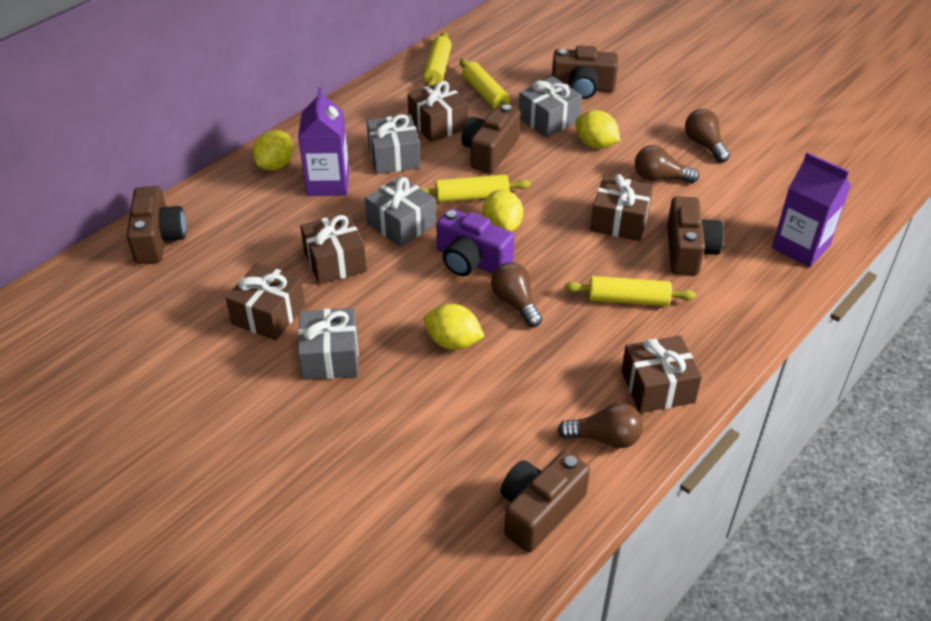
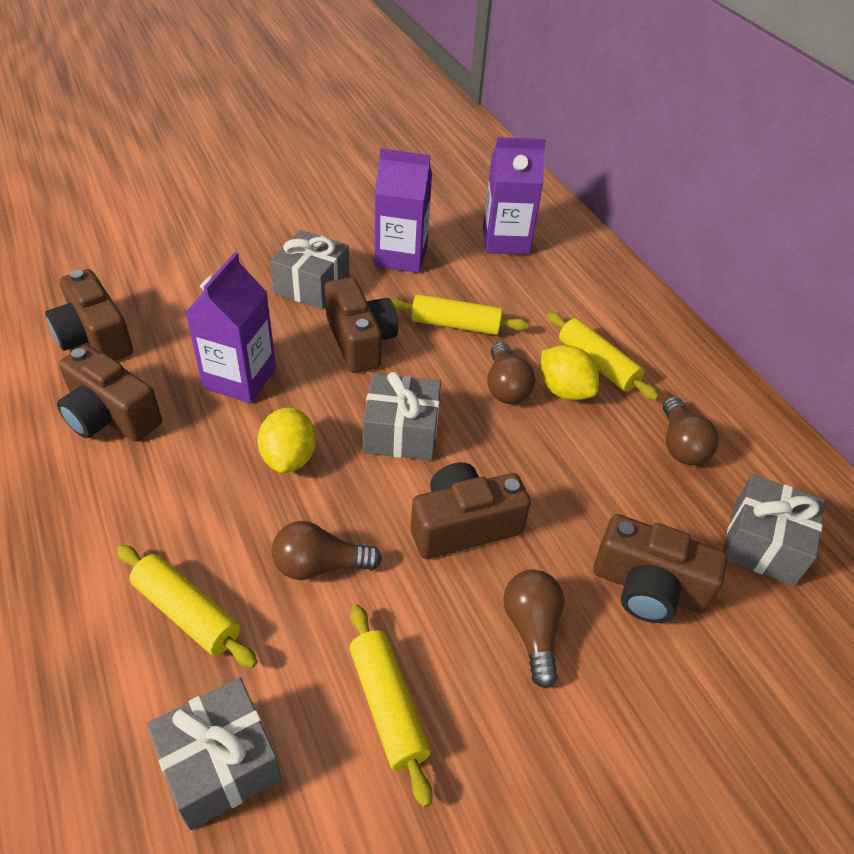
brown gift: [226,263,305,340] [300,213,367,284] [407,81,468,142] [590,174,653,241] [621,335,702,413] = 5 -> none = 0
purple camera: [437,208,514,276] = 1 -> none = 0
purple carton: [298,87,349,196] [772,152,851,267] = 2 -> [185,252,276,403] [375,148,432,273] [483,137,546,255] = 3
yellow lemon: [253,130,294,171] [424,304,485,350] [482,190,523,232] [575,110,620,149] = 4 -> [257,408,316,473] [541,345,599,400] = 2

